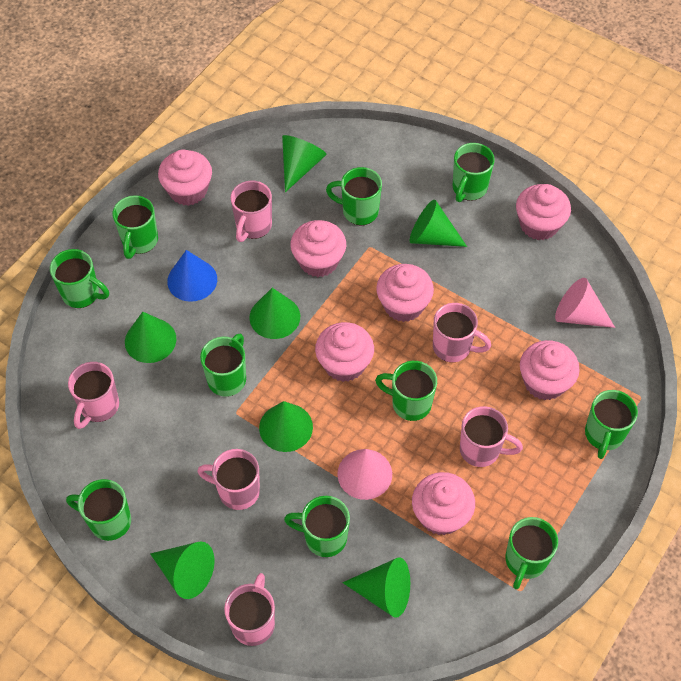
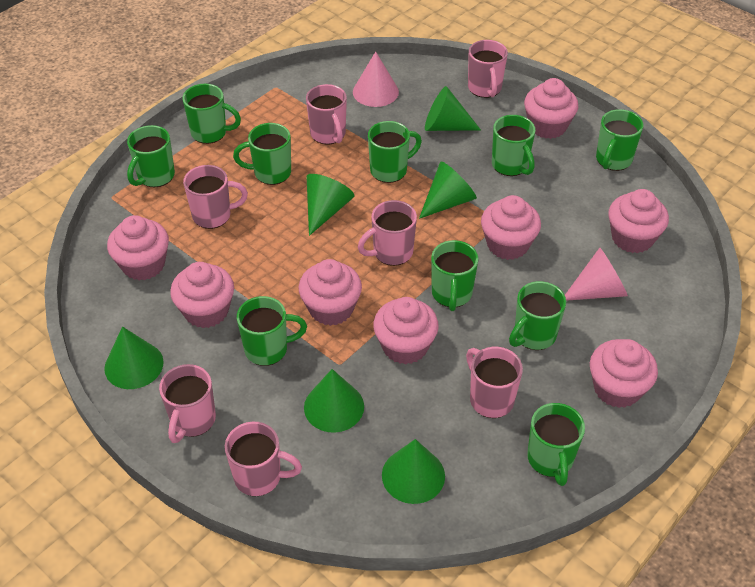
blue cone: [167,250,217,302] = 1 -> none = 0
green cone: [125,312,176,363] [150,542,214,599] [249,288,300,339] [259,401,313,452] [282,135,326,192] [342,557,410,618] [409,200,467,247] = 7 -> [104,326,164,389] [304,369,364,433] [306,174,355,236] [382,439,445,504] [419,161,477,219] [425,86,481,131] = 6
pink cupcake: [158,149,212,206] [290,220,346,277] [315,322,374,382] [376,264,434,322] [412,472,475,535] [516,184,571,240] [520,340,580,400] = 7 -> [107,215,169,280] [170,262,234,328] [299,259,362,326] [373,297,439,364] [481,195,541,260] [524,78,578,139] [590,339,658,408] [608,189,669,253] = 8
pink mug: [68,362,119,429] [197,449,260,510] [224,573,275,646] [230,180,272,242] [433,303,491,362] [460,406,523,467] = 6 -> [159,364,216,443] [183,165,248,229] [225,422,302,496] [306,84,347,144] [358,200,417,266] [466,347,523,418] [468,40,508,98] = 7

